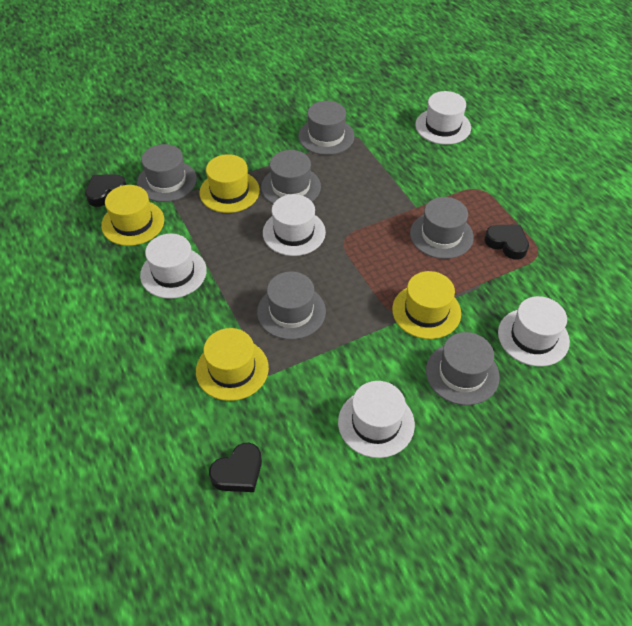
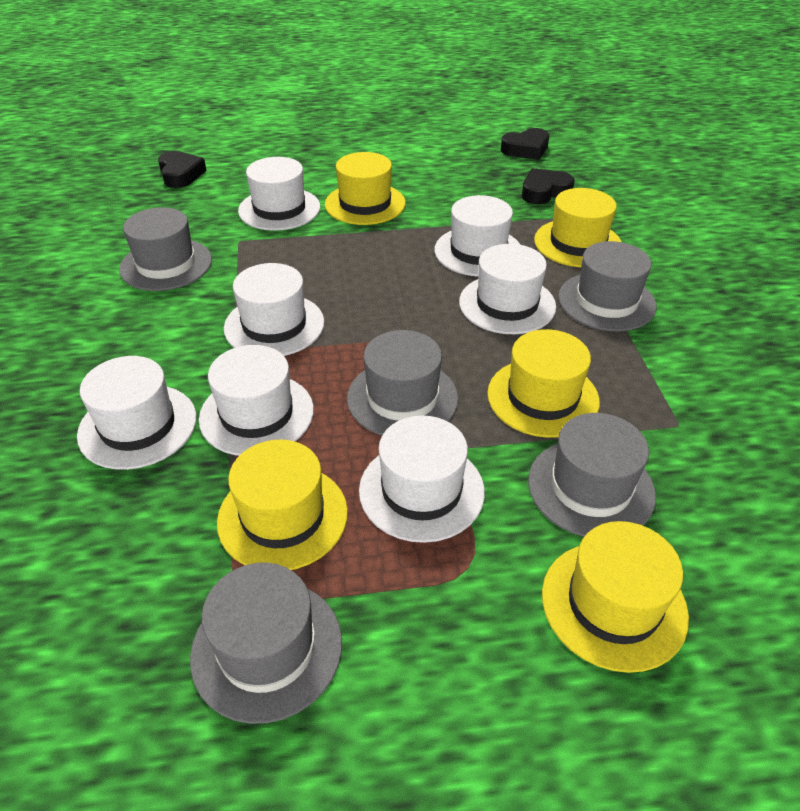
grey hat: [137,144,197,202] [257,272,326,340] [261,150,321,204] [298,101,355,155] [410,197,474,259] [426,332,500,405] = 6 -> [119,207,212,291] [190,563,342,724] [347,330,458,435] [528,413,656,537] [558,241,657,331] = 5
white hat: [140,234,207,299] [263,194,326,256] [338,381,415,458] [415,91,471,145] [498,296,570,367] = 5 -> [77,356,196,470] [199,345,314,456] [224,263,324,356] [238,157,320,231] [359,415,485,543] [435,195,520,276] [459,244,556,334] = 7
yellow hat: [101,185,164,246] [196,328,269,401] [199,154,260,213] [392,271,461,339] = 4 -> [217,440,348,570] [325,152,406,225] [487,329,600,438] [534,188,622,267] [542,521,689,673] = 5

